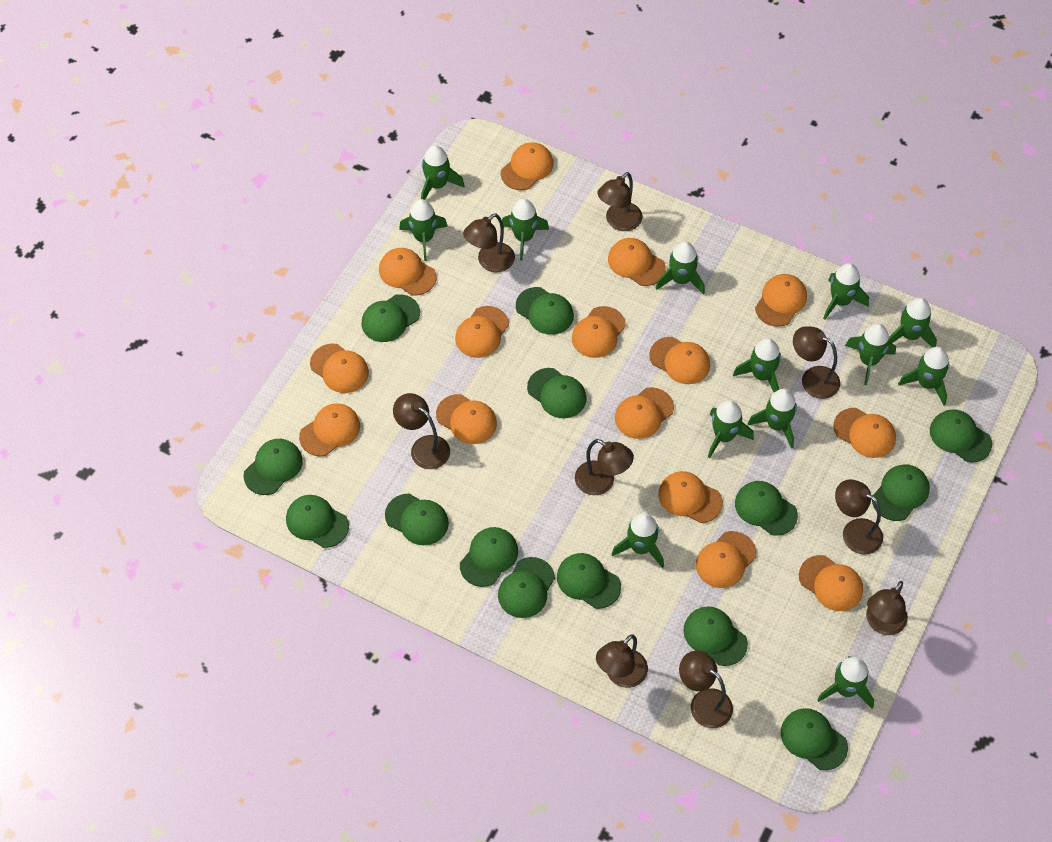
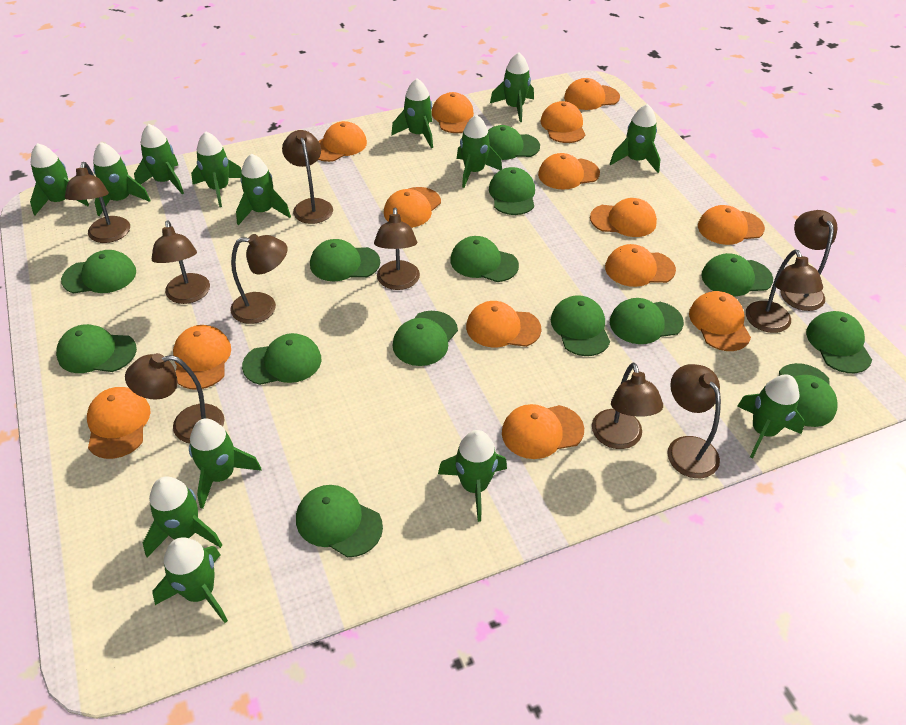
brown lamp: [393,393,450,469] [463,213,515,272] [575,439,634,495] [596,634,648,688] [597,172,642,231] [679,651,733,728] [793,326,840,399] [835,479,883,555] [866,581,908,635] = 9 -> [65,162,130,243] [125,353,224,443] [152,220,210,304] [231,234,288,324] [282,130,333,224] [374,208,420,290] [592,363,663,449] [667,364,721,478] [746,250,823,333] [780,210,838,311] = 10
green rocket: [399,199,448,261] [421,145,465,200] [502,199,549,261] [612,513,664,568] [656,241,705,295] [708,400,754,458] [733,338,781,392] [748,389,797,449] [817,656,874,709] [823,263,869,320] [845,323,896,385] [889,298,937,348] [898,347,950,405] = 13 -> [30,143,89,216] [93,142,151,216] [134,124,184,194] [143,476,222,557] [153,537,228,623] [189,418,262,509] [191,132,242,207] [236,154,291,225] [391,78,433,148] [438,430,507,522] [457,115,502,188] [490,53,534,122] [610,104,660,173] [737,374,805,459] = 14
orange cap: [299,403,360,456] [310,344,369,393] [379,248,436,295] [436,394,497,444] [455,306,509,358] [501,143,553,190] [572,306,626,358] [608,238,666,286] [615,387,674,439] [649,337,710,384] [658,471,723,523] [696,531,757,588] [755,274,807,327] [799,555,863,611] [833,408,896,458] = 15 -> [87,387,151,459] [173,325,231,389] [318,121,367,162] [384,187,441,228] [432,92,474,133] [466,301,542,347] [502,404,584,459] [538,153,600,190] [540,101,585,143] [564,78,620,110] [590,198,657,237] [605,244,676,287] [689,291,751,351] [698,205,765,245] = 14

